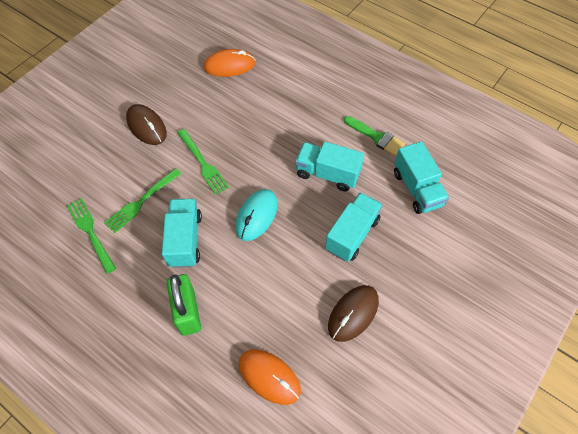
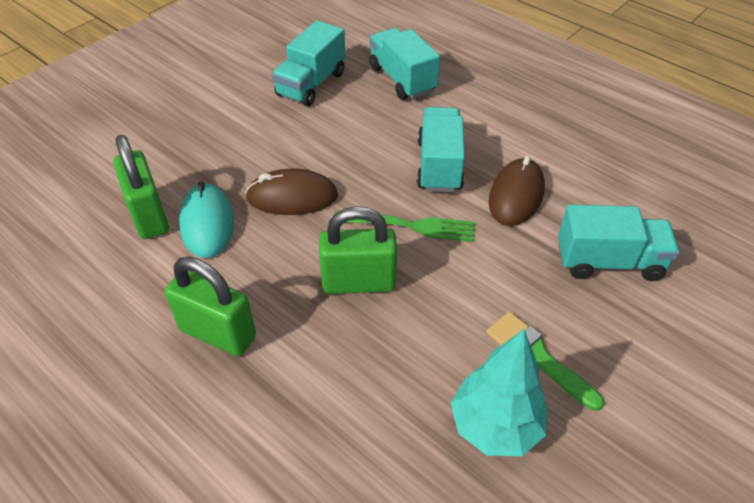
green fork: [67,198,116,274] [104,168,181,233] [177,129,229,195] = 3 -> [334,211,475,242] = 1
green padlock: [167,274,201,335] = 1 -> [113,135,169,239] [165,256,256,356] [319,206,397,294] = 3
orange mouse: [203,49,255,77] [239,350,301,405] = 2 -> none = 0
turquoise tree: none = 0 -> [451,329,547,456] = 1

